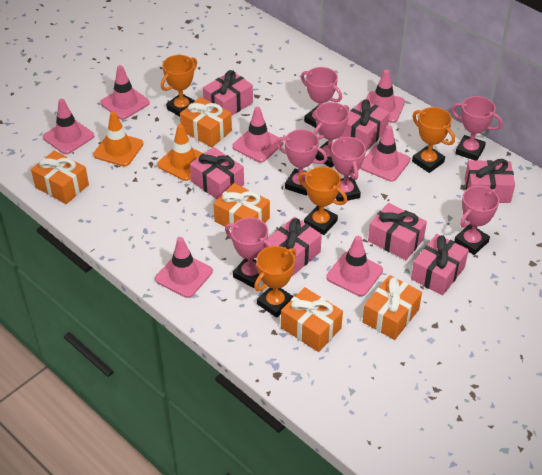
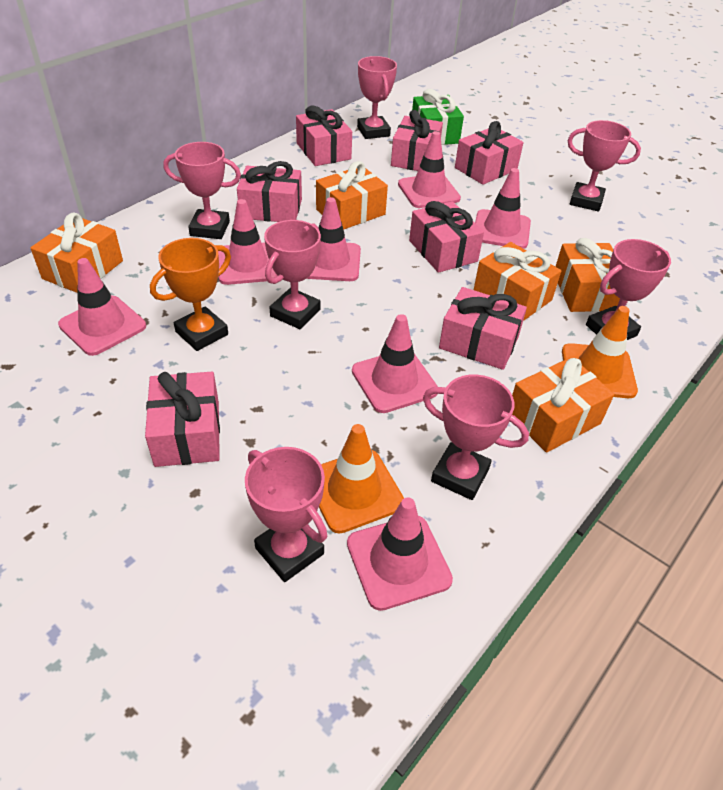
green gift: none = 0 -> [412,89,464,145] = 1
orange trophy: [161,55,197,117] [254,246,296,318] [298,167,347,235] [412,107,455,173] = 4 -> [150,238,231,351] = 1

